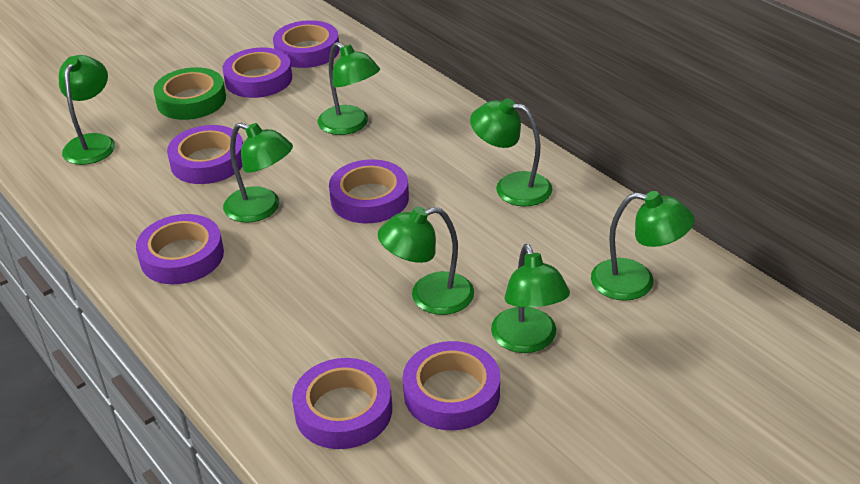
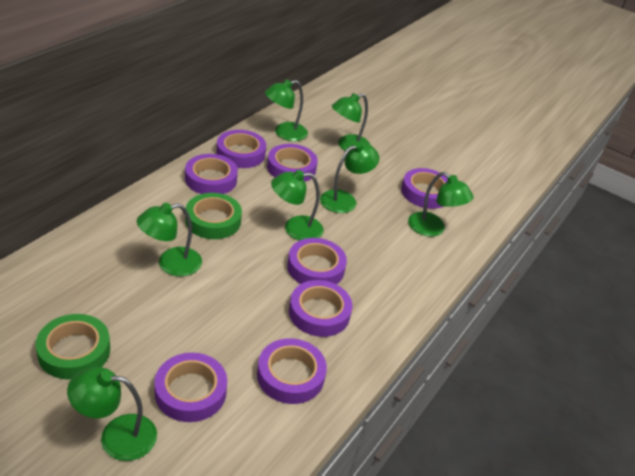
green tape: [153,67,226,120] = 1 -> [36,314,110,380] [185,193,242,239] = 2
purple tape: [136,214,224,284] [167,125,243,184] [223,48,292,98] [273,20,340,68] [292,358,392,449] [329,159,409,223] [403,341,500,430] = 7 -> [154,353,227,422] [185,154,238,194] [216,130,266,168] [257,338,327,404] [267,144,318,182] [287,238,347,284] [289,280,352,337] [401,168,448,209] = 8

